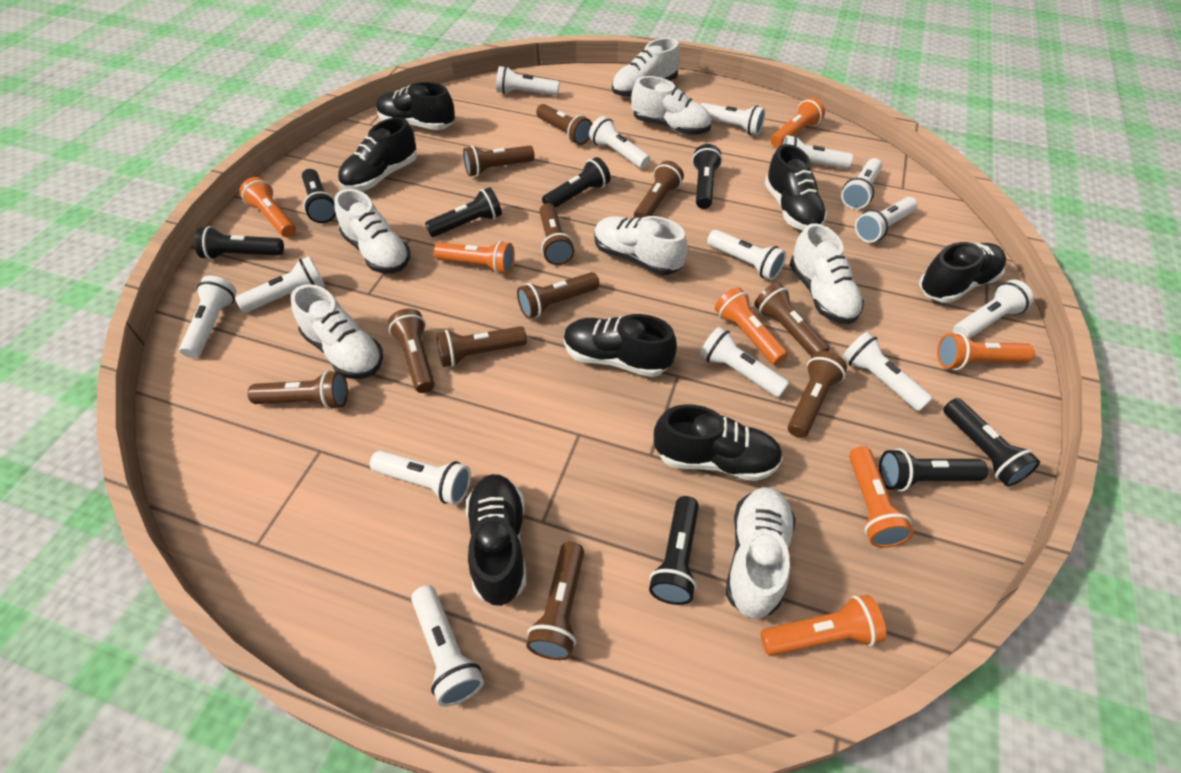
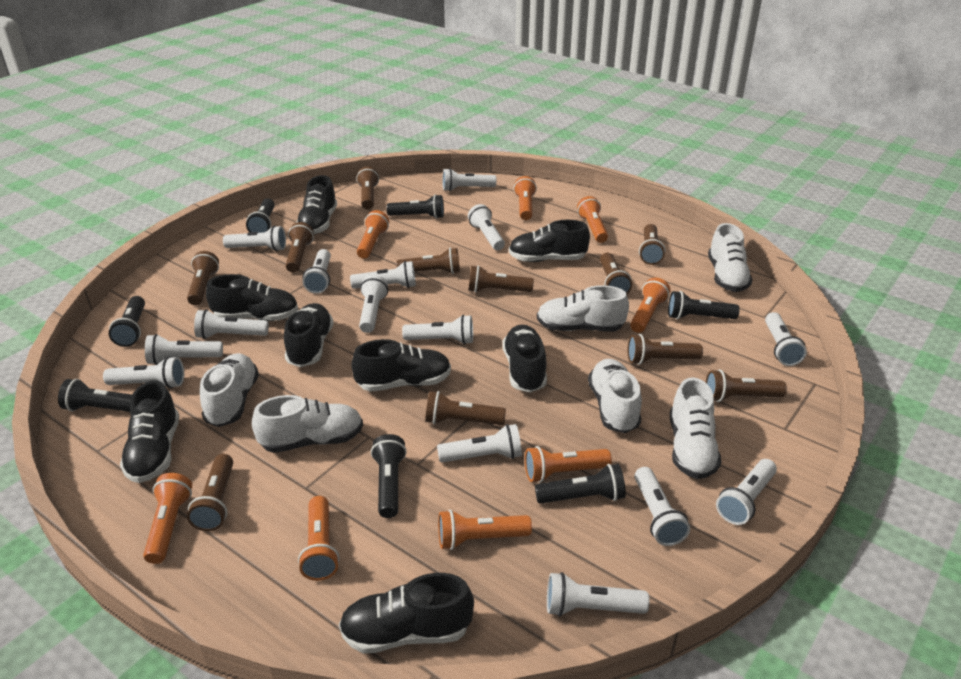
black flashlight: [194,226,284,260] [302,169,336,223] [425,187,502,237] [542,157,611,208] [649,496,699,605] [692,144,722,209] [879,449,988,492] [943,398,1040,486] = 8 -> [58,379,132,412] [109,296,145,347] [246,198,275,233] [371,434,407,518] [386,195,444,219] [535,464,626,504] [668,291,740,319] = 7
black shoe: [338,117,417,191] [376,82,455,130] [466,474,526,606] [564,314,677,377] [654,404,783,481] [765,144,827,230] [919,242,1006,303] = 7 -> [120,381,179,483] [206,274,298,321] [284,303,334,367] [296,175,337,235] [339,573,474,654] [351,339,451,392] [502,325,547,393] [509,220,590,262] = 8
orange flashlight: [239,177,296,237] [434,241,515,275] [715,287,788,365] [761,595,886,656] [770,97,825,148] [849,446,914,548] [937,332,1035,370] = 7 -> [143,473,192,564] [298,496,339,581] [357,210,389,259] [438,510,532,550] [513,176,537,220] [525,446,612,483] [577,196,608,243] [630,278,670,333] = 8
white flashlight: [179,276,236,358] [235,256,325,313] [370,451,471,505] [411,585,484,707] [496,66,560,96] [589,116,650,169] [700,103,765,135] [700,327,789,398] [707,230,786,280] [783,135,853,169] [841,158,882,209] [843,332,933,411] [855,197,917,243] [953,280,1034,339] = 14 -> [103,357,184,388] [145,334,223,365] [194,309,269,339] [223,226,286,251] [303,249,331,294] [350,261,416,289] [359,275,388,333] [402,315,473,345] [437,424,522,463] [442,168,497,191] [468,204,505,250] [547,572,650,616] [635,467,690,546] [716,459,777,525] [765,312,807,366] = 15
white shoe: [291,284,383,379] [334,189,411,273] [594,216,688,275] [612,38,680,97] [631,76,711,135] [726,487,795,619] [790,223,864,324] = 7 -> [200,353,259,427] [252,395,363,453] [537,285,629,331] [588,359,642,433] [670,377,721,479] [708,223,752,292] = 6

